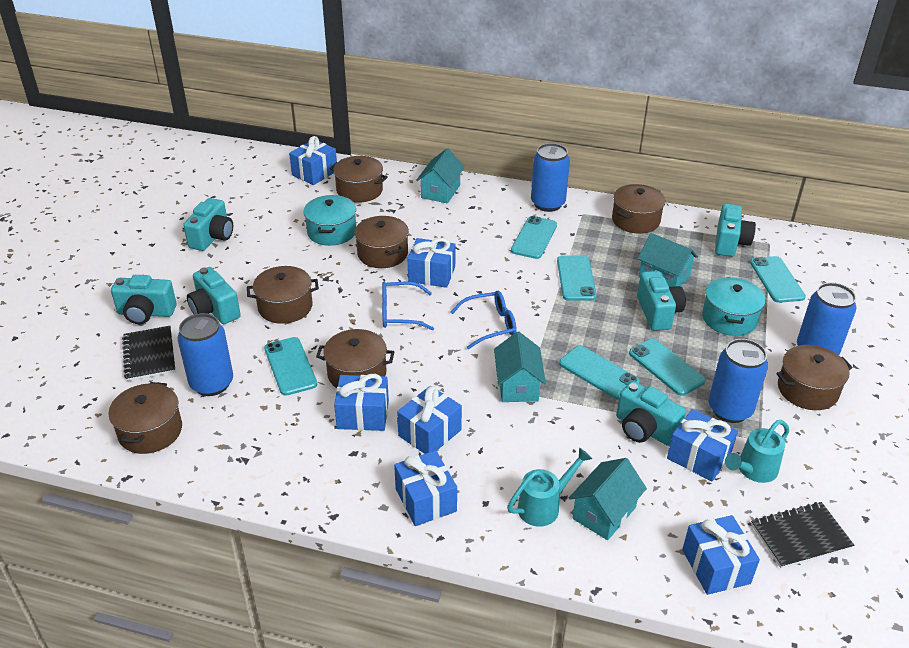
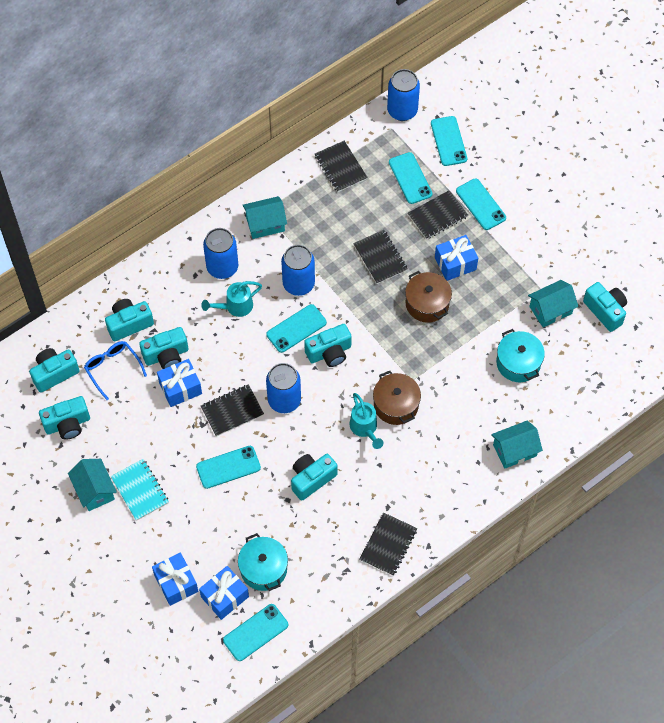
black notebook: [122,326,176,381] [751,502,855,568] = 2 -> [201,384,264,436] [315,141,368,192] [353,230,408,284] [359,513,417,576] [408,190,468,239] = 5
blue gift: [289,136,337,185] [334,374,389,431] [394,450,457,526] [397,386,462,454] [407,238,456,288] [667,409,738,481] [682,515,760,595] = 7 -> [152,553,198,606] [157,359,202,407] [199,566,249,620] [435,235,478,281] = 4
blue glasses: [382,281,434,330] [451,291,517,349] = 2 -> [84,341,147,400] = 1
brown pot: [108,382,182,454] [247,266,319,324] [316,329,394,388] [330,156,388,203] [354,216,409,268] [612,184,665,234] [776,345,853,410] = 7 -> [373,371,421,425] [405,271,452,323] = 2
turquoise camera: [111,275,177,324] [183,198,233,251] [187,267,241,324] [616,381,686,446] [637,271,686,331] [715,203,756,257] = 6 -> [29,348,80,393] [39,396,90,440] [105,299,154,341] [139,327,188,369] [291,454,337,501] [304,324,352,367] [583,282,627,332] = 7
turquoise notebook: none = 0 -> [110,459,169,521] = 1

